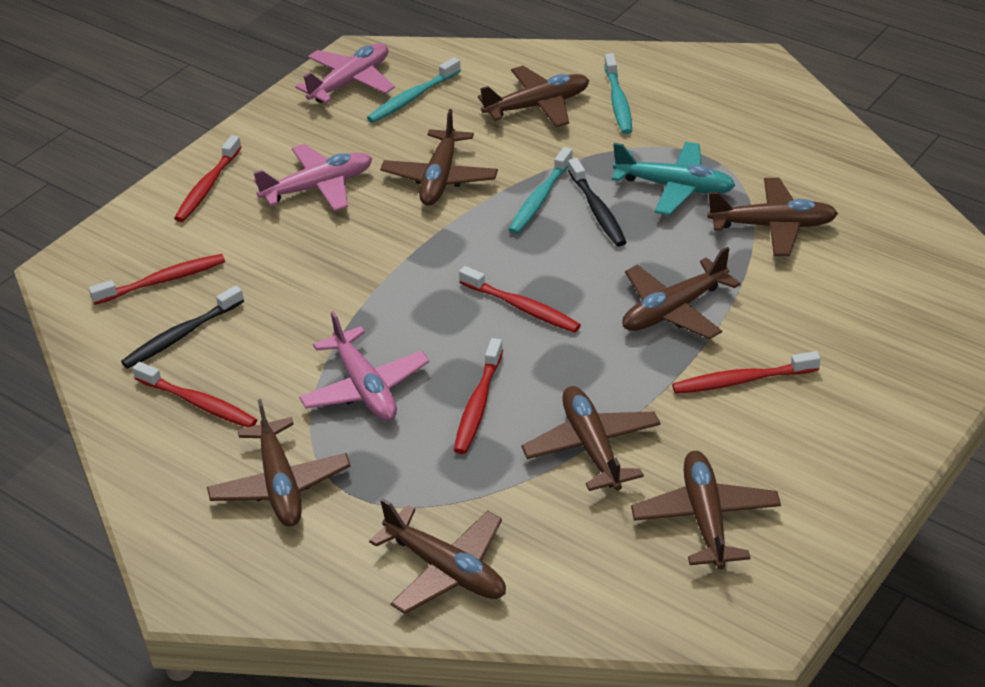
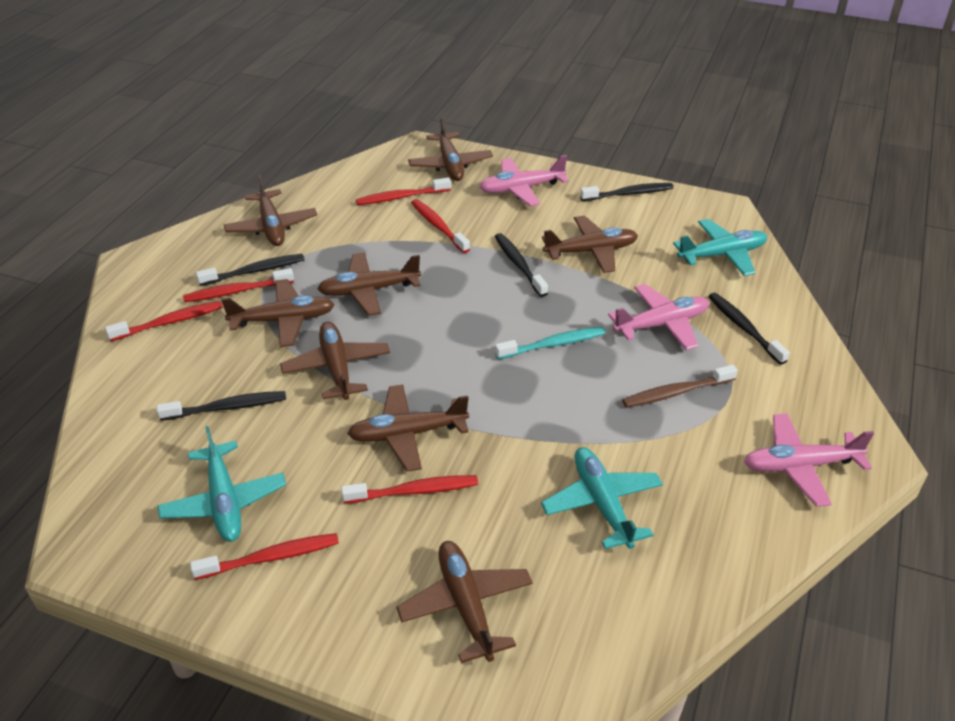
black toothbrush: [121,286,244,369] [568,158,626,247] = 2 -> [157,391,286,421] [196,254,305,286] [495,233,548,297] [580,183,673,201] [708,293,790,365] = 5
brown toothbrush: none = 0 -> [622,365,738,408] = 1
turquoise plane: [612,142,736,215] = 1 -> [157,426,286,542] [541,447,663,549] [673,219,767,276] = 3
turquoise toothbrush: [367,57,461,123] [509,147,573,234] [604,53,632,134] = 3 -> [495,327,606,359] = 1

